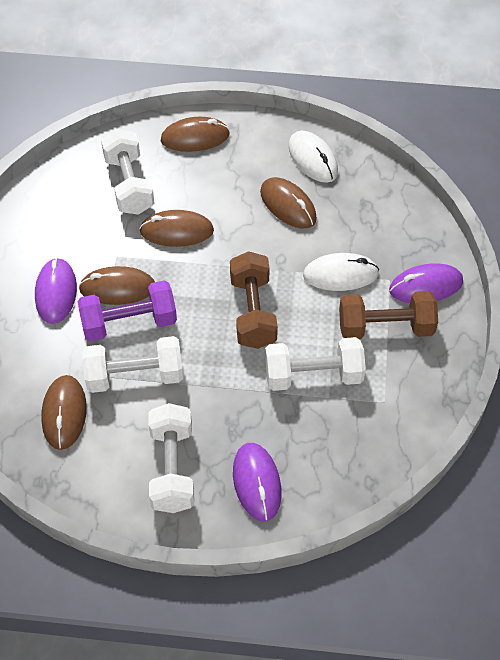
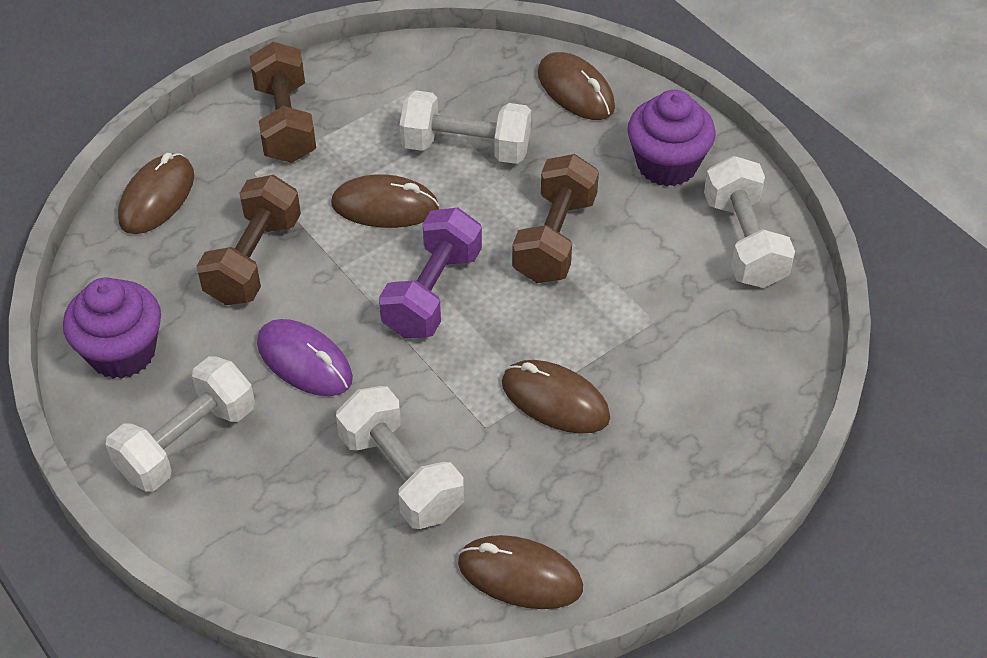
brown dumbbell: [230,251,278,349] [339,291,438,340] = 2 -> [197,175,301,305] [249,42,316,163] [512,154,599,283] = 3
purple cupcake: none = 0 -> [63,278,161,379] [627,90,716,187] = 2
purple mouse: [35,257,77,324] [233,443,282,521] [389,263,463,303] = 3 -> [257,319,353,396] = 1
white mouse: [288,131,338,183] [303,253,379,291] = 2 -> none = 0

